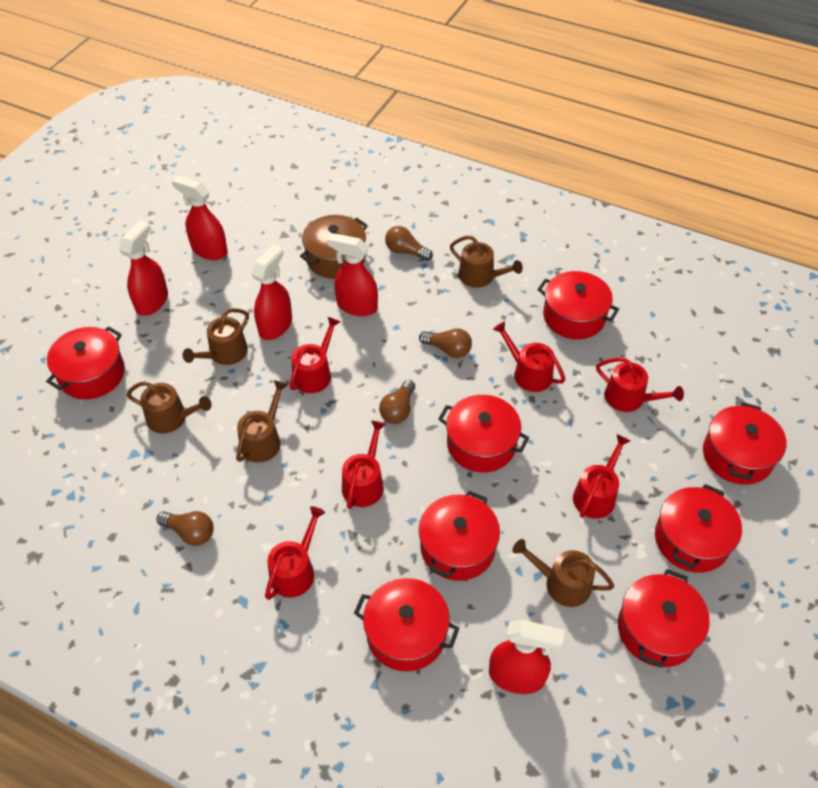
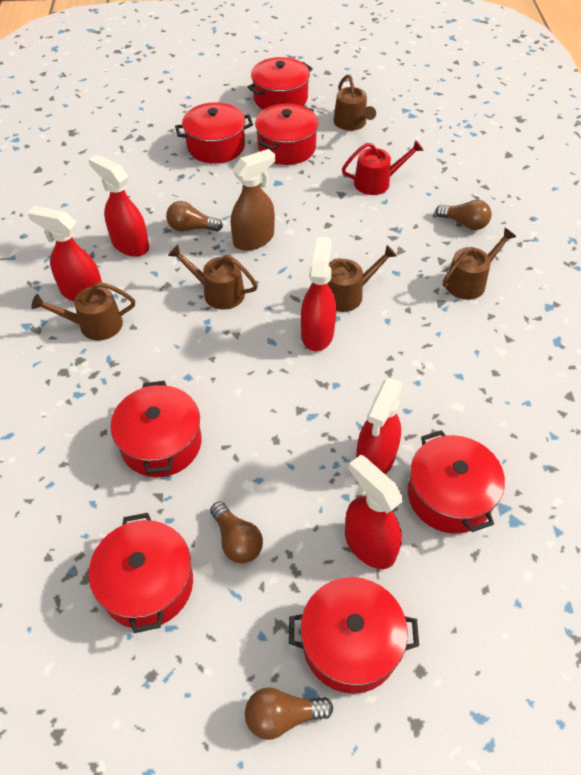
brown pot: [300,215,368,279] = 1 -> none = 0
brown spray bottle: none = 0 -> [231,149,275,251] = 1
red pot: [46,326,125,399] [354,578,459,671] [419,491,500,581] [438,395,529,473] [537,271,619,339] [618,569,710,668] [655,484,742,573] [703,402,786,485] = 8 -> [89,513,193,633] [110,381,202,477] [175,102,253,164] [248,57,313,110] [255,104,318,165] [289,577,419,694] [407,430,505,534] = 7
red watering can: [265,506,325,600] [289,317,340,393] [342,421,386,509] [493,322,566,392] [573,434,631,519] [596,357,684,412] = 6 -> [342,140,424,195] = 1

